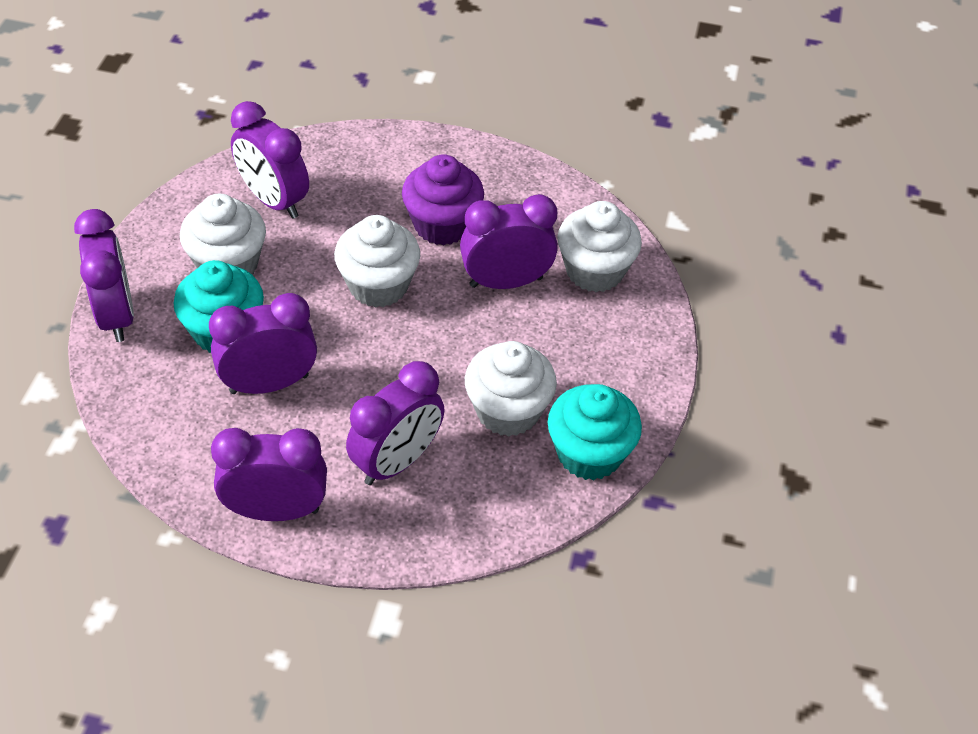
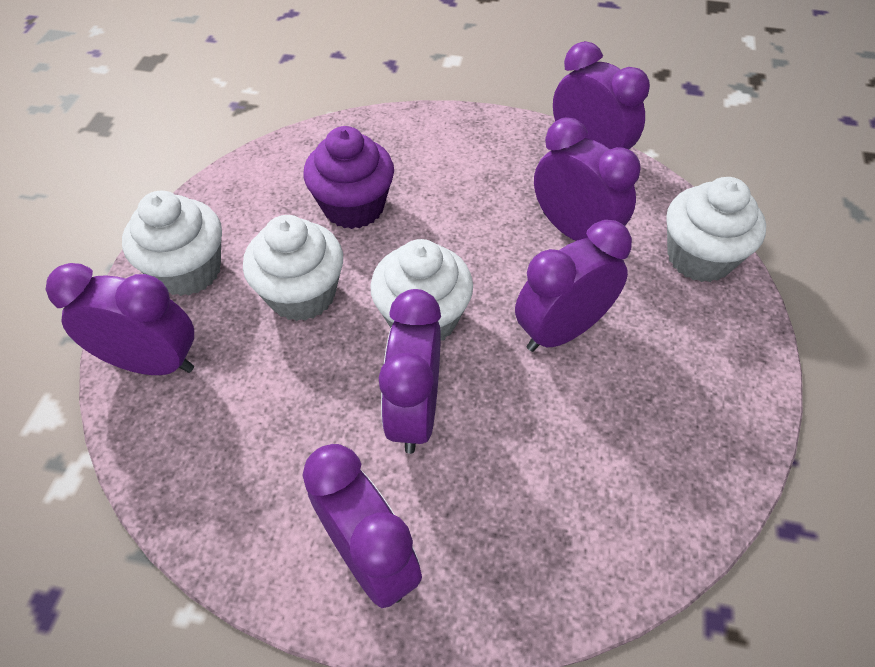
turquoise cupcake: [173,260,264,353] [548,384,642,480] = 2 -> none = 0

